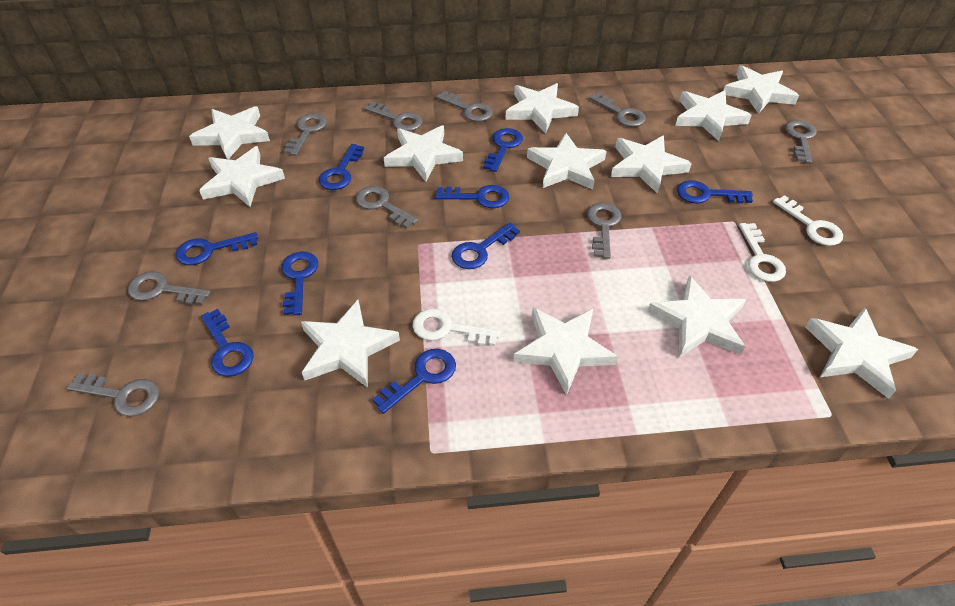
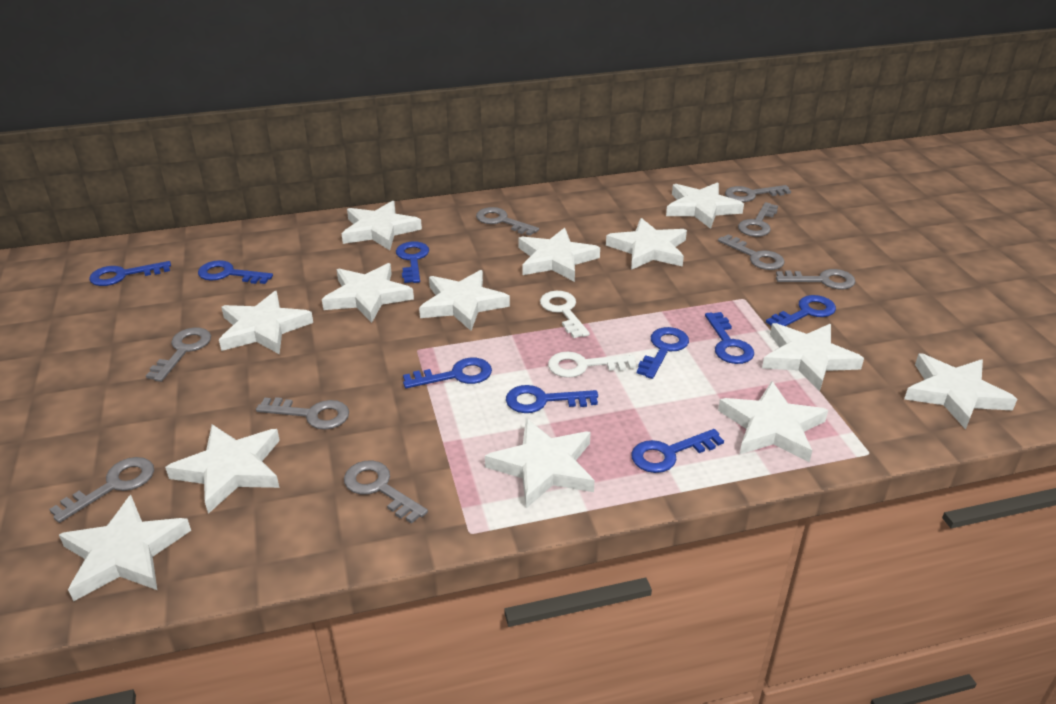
white key: [413,308,500,346] [739,223,786,282] [773,195,843,246] = 3 -> [540,291,590,338] [548,352,636,378] = 2
white star: [189,107,270,159] [199,146,285,207] [301,300,400,388] [384,125,463,182] [505,83,579,134] [513,307,618,395] [527,133,607,190] [611,135,692,194] [647,275,746,357] [675,90,752,141] [723,65,799,114] [805,308,918,399] = 12 -> [59,495,191,602] [165,424,280,514] [219,291,313,354] [322,263,414,323] [342,201,422,250] [419,270,510,331] [485,418,595,508] [519,228,600,282] [606,218,687,270] [666,182,744,229] [718,381,828,462] [762,323,864,392] [904,354,1017,430] = 13

